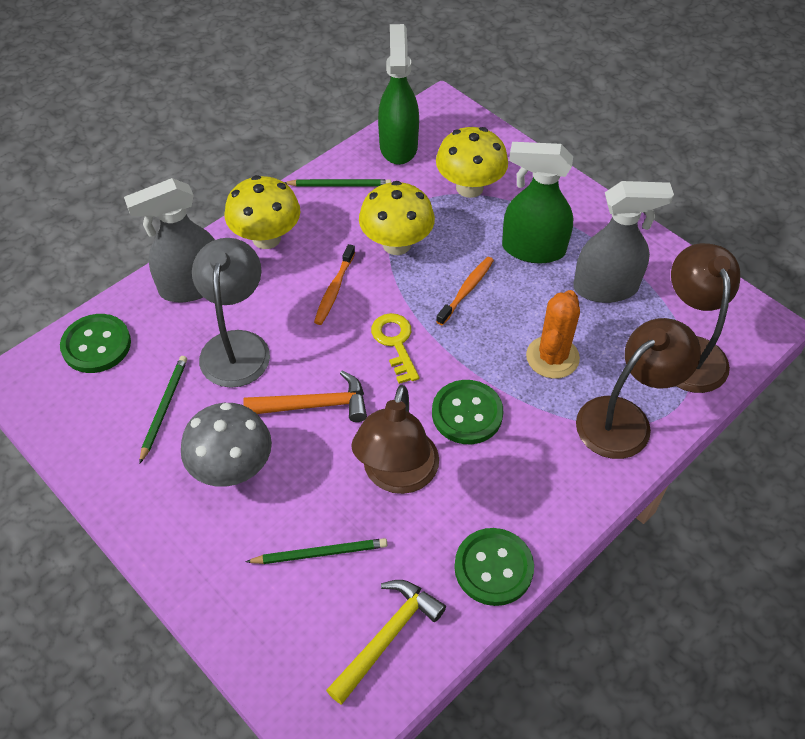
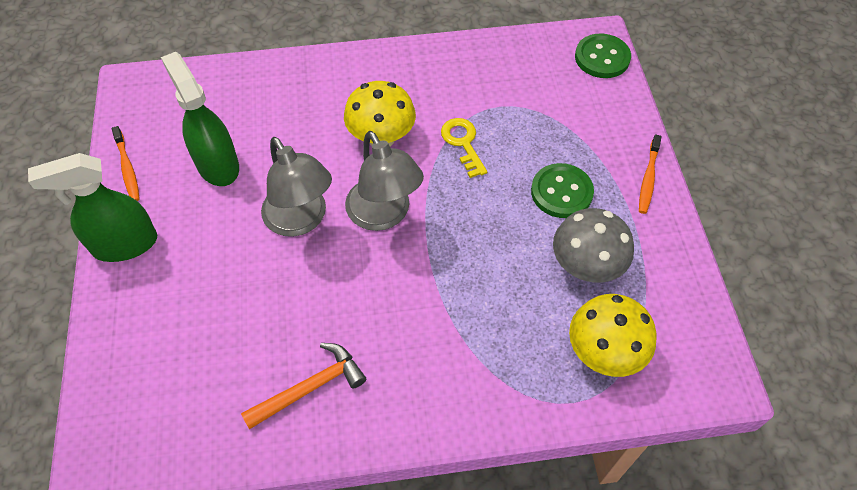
brown lamp: [351,385,439,494] [576,318,701,459] [671,243,740,393] = 3 -> none = 0
green button: [60,314,131,373] [432,380,503,444] [454,528,534,606] = 3 -> [531,163,594,218] [575,34,631,78] = 2
green pencil: [139,356,187,464] [246,538,387,564] [284,179,391,187] = 3 -> none = 0
grey lamp: [192,238,270,388] = 1 -> [261,137,332,237] [345,131,424,231] = 2
grey spray bottle: [124,178,215,302] [573,181,674,303] = 2 -> none = 0
orange cactus: [526,290,580,379] = 1 -> none = 0
yellow hammer: [326,580,446,704] = 1 -> none = 0
yellow mushroom: [225,175,300,249] [359,181,435,255] [436,127,508,198] = 3 -> [344,81,416,147] [569,294,657,377] = 2

